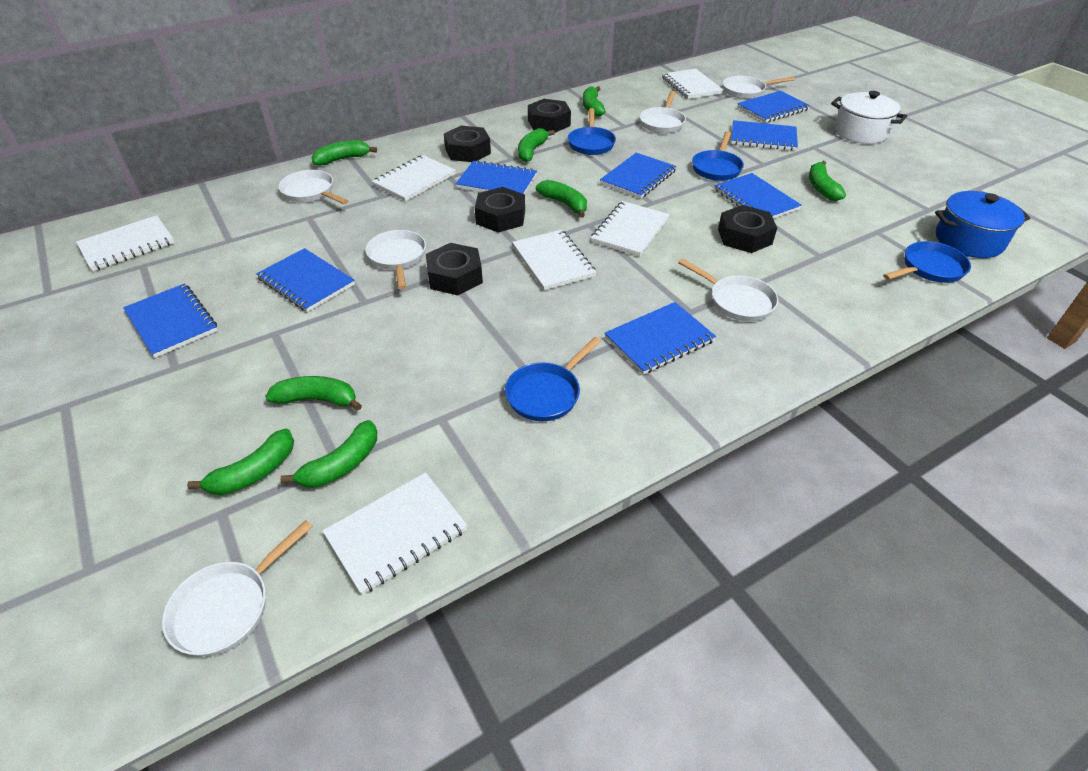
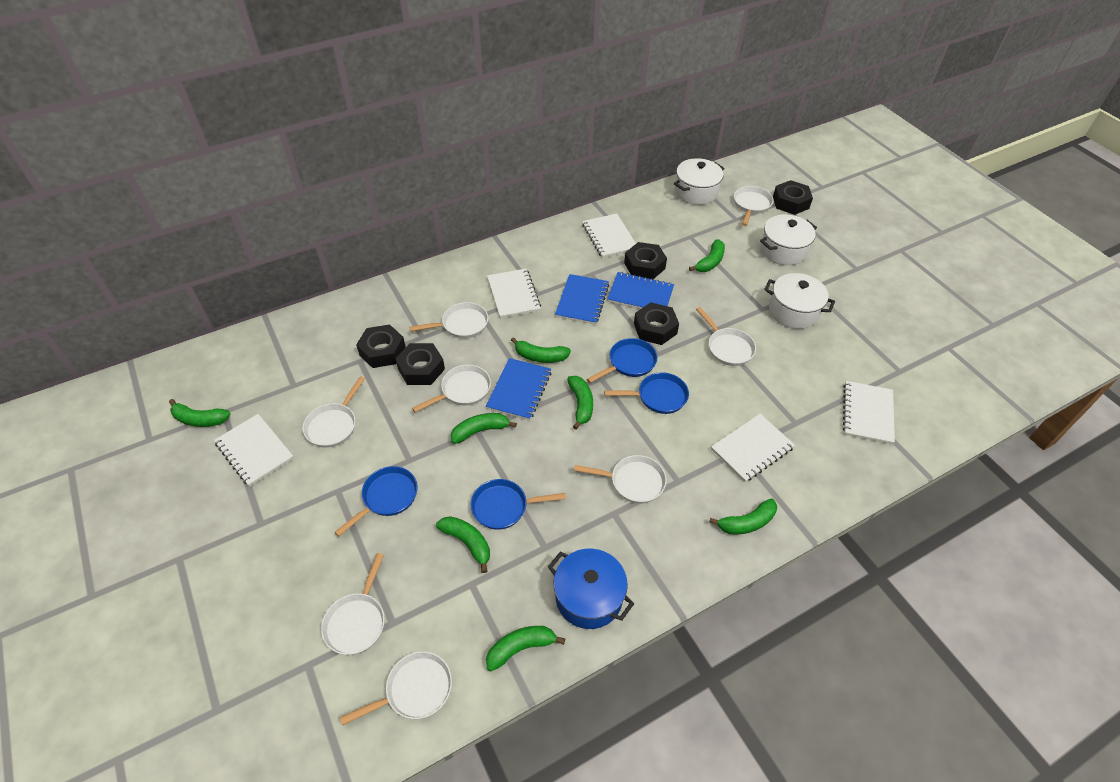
blue notebook: [123,284,218,358] [256,248,355,312] [456,160,537,194] [600,153,677,199] [605,302,716,375] [714,173,802,219] [731,120,798,151] [737,91,810,123] = 8 -> [486,358,551,420] [555,274,609,325] [607,272,674,309] = 3
white notebook: [76,215,175,271] [323,472,468,595] [372,155,456,202] [512,230,596,290] [591,201,670,256] [662,69,723,99] = 6 -> [214,414,294,487] [487,269,541,318] [582,214,636,258] [711,414,795,482] [843,381,895,444] = 5
white pan: [162,520,313,656] [278,170,348,204] [365,230,426,289] [639,91,686,133] [678,258,778,322] [723,76,795,99] = 6 -> [303,376,365,448] [321,553,385,655] [340,651,452,726] [409,302,488,338] [412,365,491,412] [574,455,667,504] [696,307,756,366] [734,186,774,226] = 8
white pot: [831,91,907,144] = 1 -> [674,158,724,205] [760,214,817,265] [764,273,835,329] = 3

